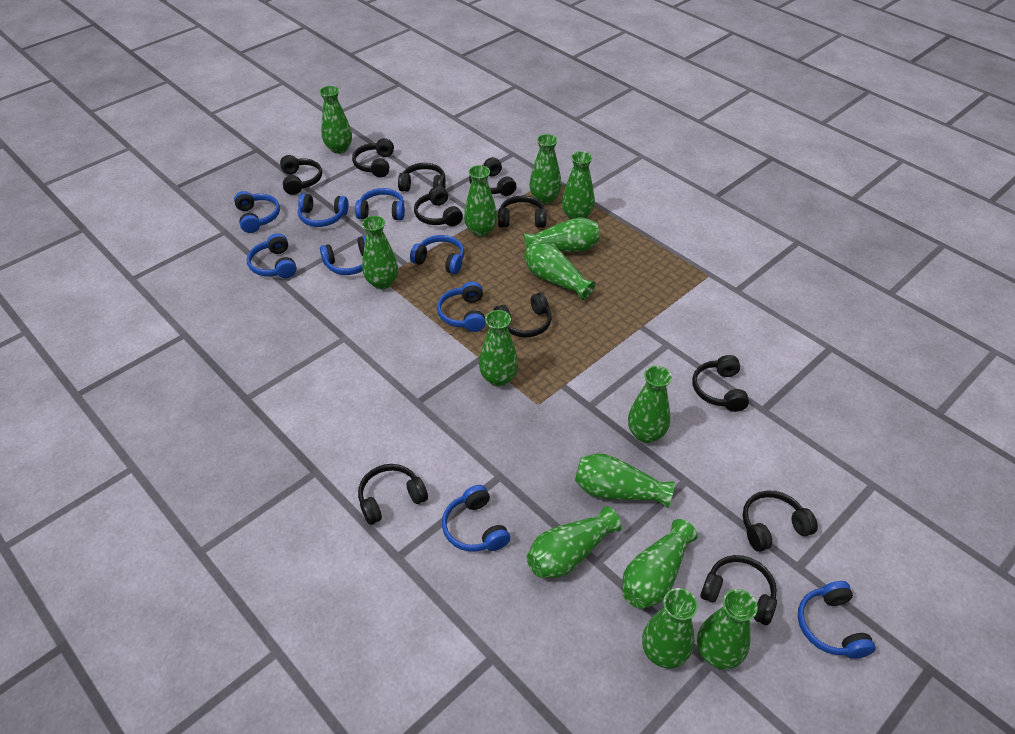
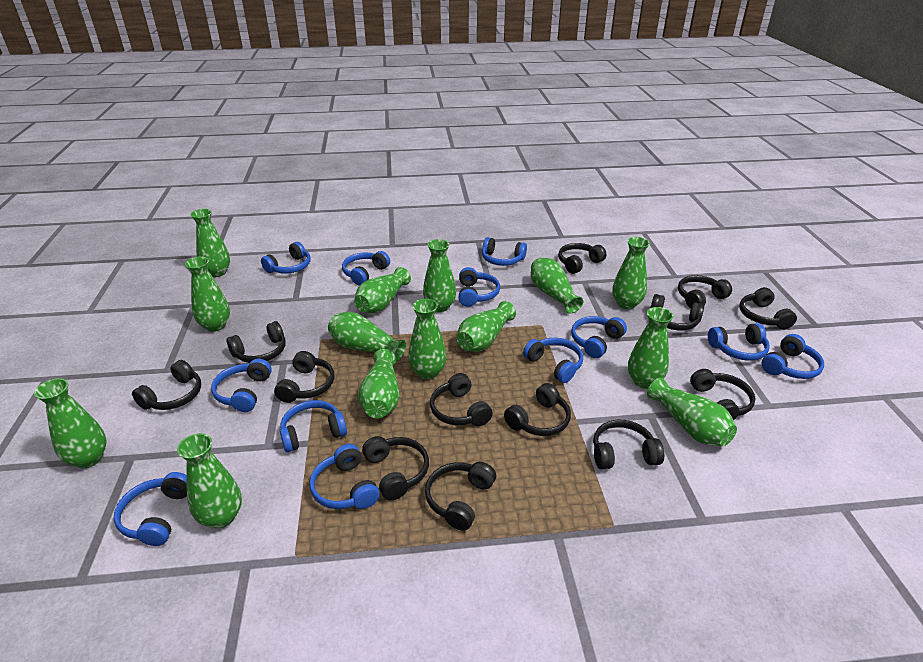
black headphones: [280,155,322,195] [352,138,394,177] [358,464,428,525] [398,163,446,192] [414,186,463,226] [469,157,516,196] [493,293,552,337] [498,196,546,228] [692,355,749,412] [700,555,777,625] [743,490,818,552] = 11 -> [132,360,201,410] [227,321,286,363] [274,351,334,403] [362,436,429,500] [425,462,496,531] [430,373,493,426] [504,383,571,436] [558,243,606,274] [593,420,664,470] [651,294,704,330] [678,275,732,308] [690,369,756,420] [739,287,797,329] = 13
blue headphones: [234,191,280,233] [247,233,297,278] [298,193,348,227] [320,236,366,275] [355,188,405,220] [410,235,464,274] [437,282,486,332] [442,485,510,552] [798,581,875,659] = 9 -> [114,472,187,546] [211,359,272,412] [261,242,310,273] [280,400,347,452] [309,444,380,509] [342,251,390,286] [459,267,500,307] [482,237,527,266] [523,338,583,383] [571,316,627,358] [708,323,770,361] [762,334,824,379] = 12

